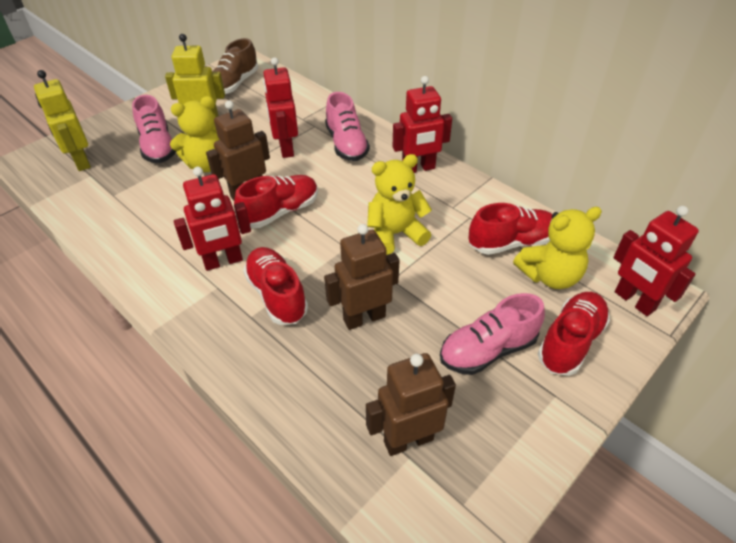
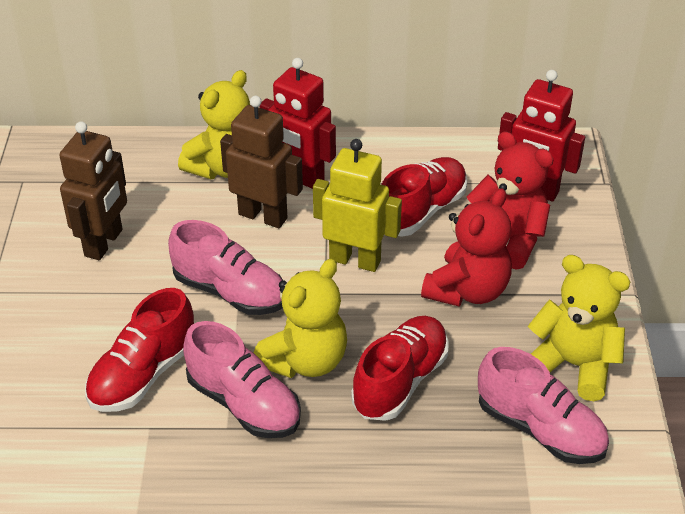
brown robot: [206,100,270,200] [324,224,400,330] [366,353,456,456] = 3 -> [59,121,127,260] [220,96,303,228] = 2
brown shoe: [212,38,258,95] = 1 -> none = 0
red robot: [174,167,251,271] [263,57,298,158] [392,76,452,173] [613,206,699,316] = 4 -> [260,58,336,189] [498,70,585,202] = 2
red shoe: [234,175,318,228] [243,247,308,325] [468,203,553,255] [538,292,610,376] = 4 -> [85,288,194,412] [351,316,449,421] [381,157,467,237] = 3
red teddy bear: none = 0 -> [421,188,512,307] [466,131,554,270] = 2
yellow robot: [34,70,91,171] [165,34,225,125] = 2 -> [313,139,402,272] = 1

